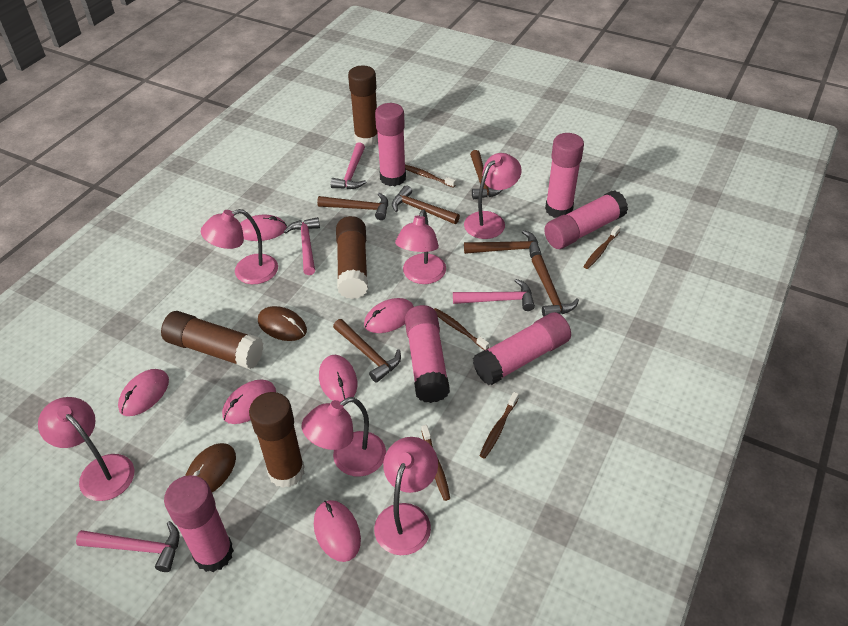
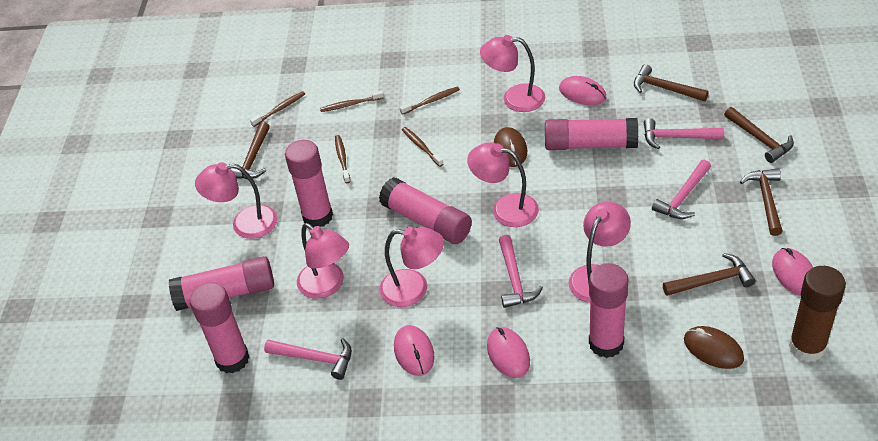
brown glue stick: [161,311,263,369] [249,392,305,488] [336,216,368,299] [348,66,378,147] = 4 -> [789,266,846,362] = 1
brown hammer: [317,193,388,220] [333,319,401,383] [392,185,460,224] [464,230,541,258] [470,150,503,199] [531,255,579,317] = 6 -> [230,122,270,179] [634,64,709,102] [663,253,755,296] [724,107,794,163] [740,168,783,236] = 5
pink mouse: [118,369,169,416] [222,379,276,424] [240,214,287,241] [314,500,361,562] [319,355,357,402] [364,298,414,333] = 6 -> [394,325,434,376] [487,327,530,378] [559,76,607,105] [772,248,813,296] = 4

